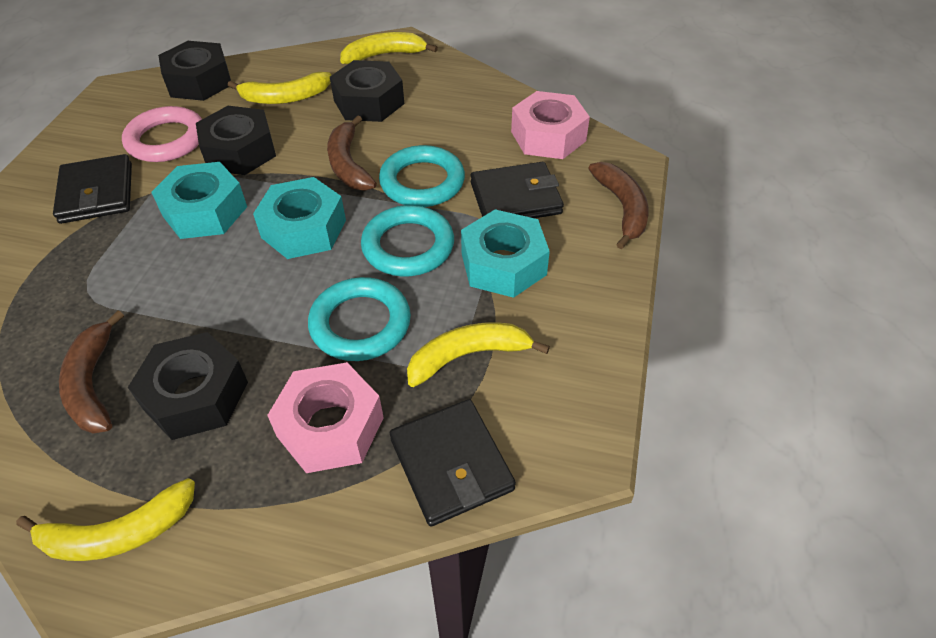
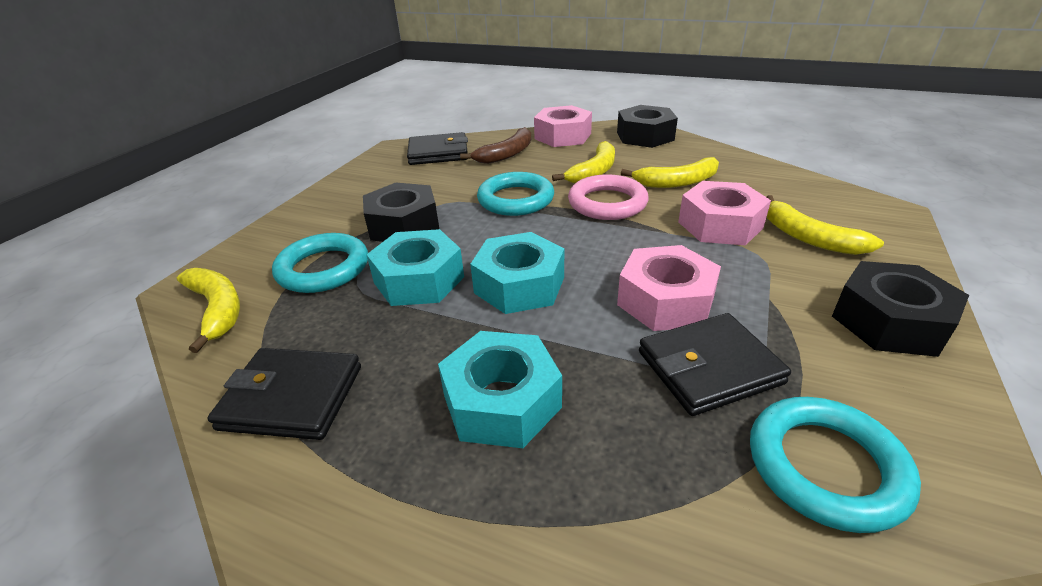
black nut: [128,332,248,440] [158,41,231,101] [196,106,276,175] [330,60,404,122] = 4 -> [363,182,439,242] [617,105,678,148] [832,261,969,357] = 3
brown banana: [59,311,124,434] [327,116,377,190] [588,162,649,249] = 3 -> [460,127,531,164] = 1
pink nut: [267,362,384,473] [511,91,590,159] = 2 -> [534,105,592,147] [617,245,721,331] [678,181,771,245] = 3

